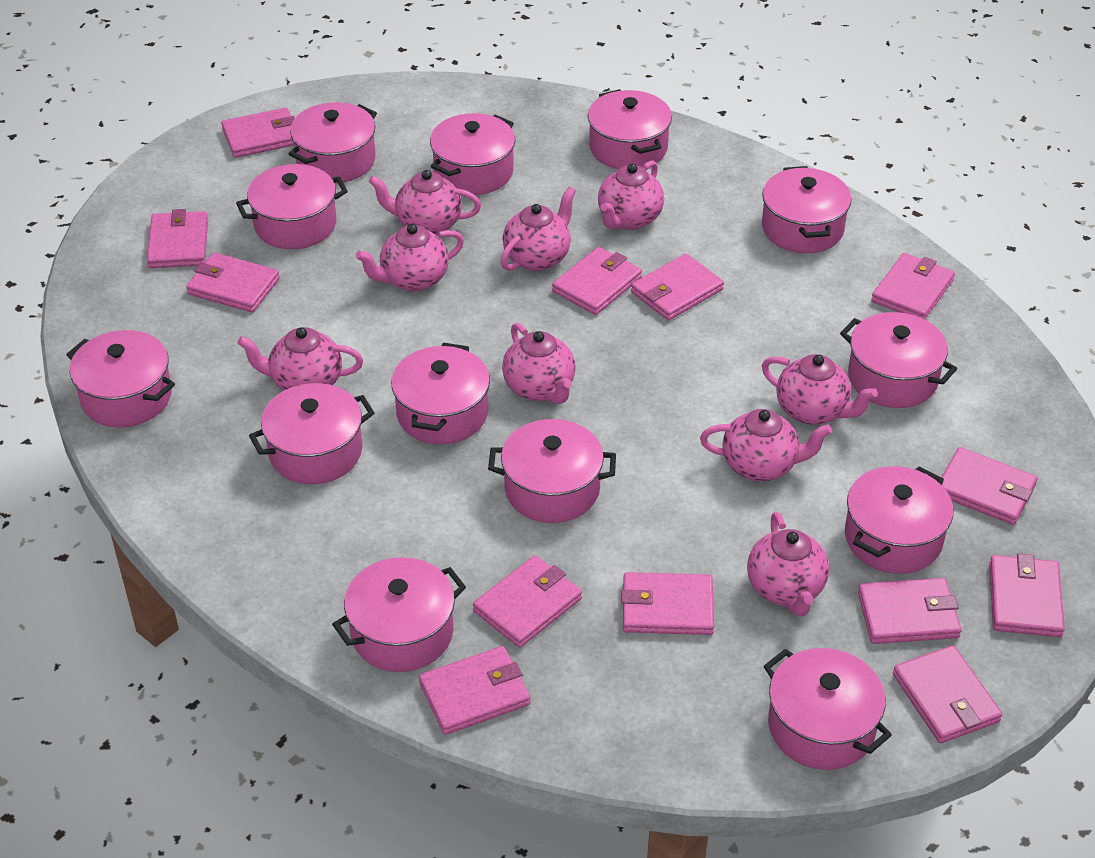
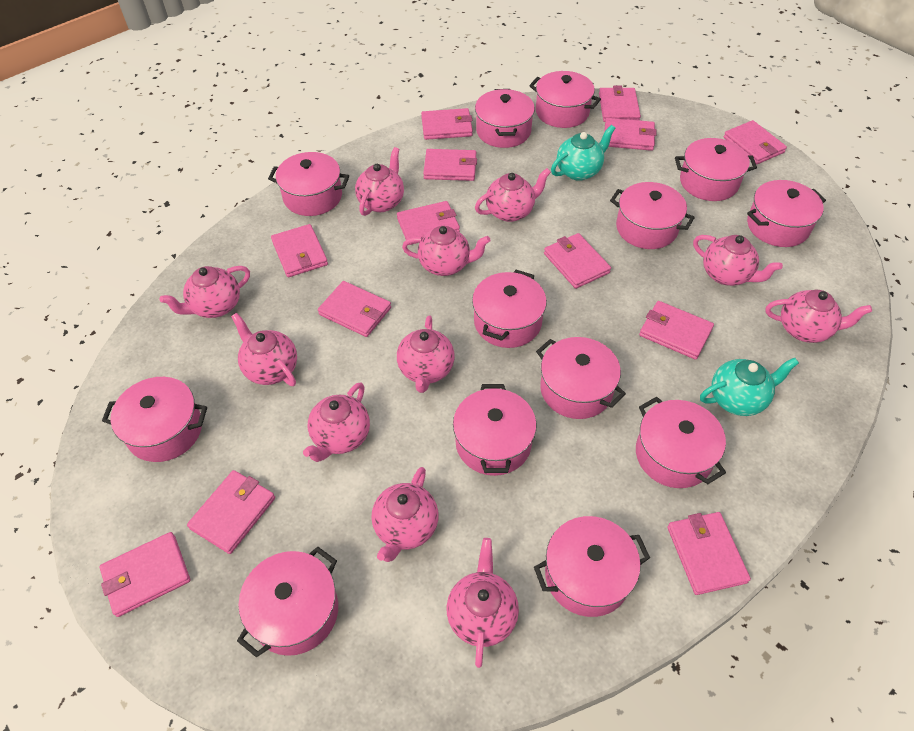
pink teapot: [237,327,363,391] [356,224,464,292] [368,170,481,235] [501,187,576,271] [502,323,576,404] [598,160,664,230] [700,409,832,481] [747,512,829,616] [762,354,878,425] = 9 -> [159,266,250,318] [231,313,297,386] [303,382,370,462] [355,147,404,216] [371,467,439,562] [397,315,455,393] [402,226,490,276] [447,538,519,668] [475,168,551,222] [693,235,783,286] [765,290,872,343] = 11
turquoise teapot: none = 0 -> [551,125,615,181] [700,358,799,416] = 2

